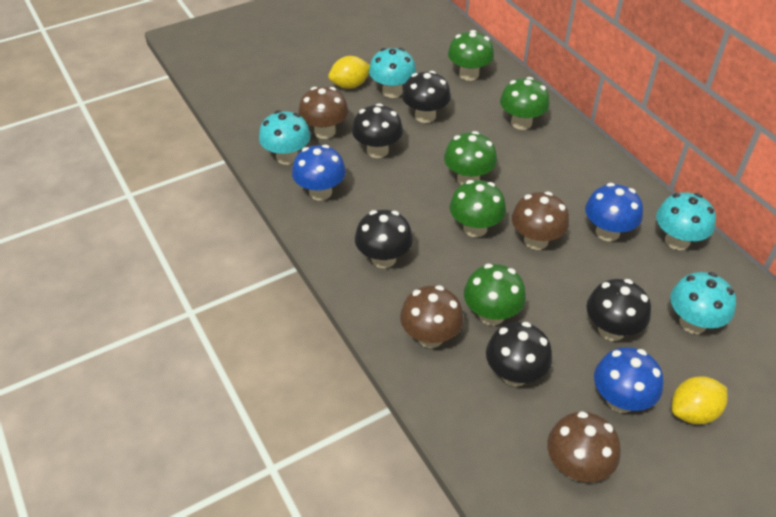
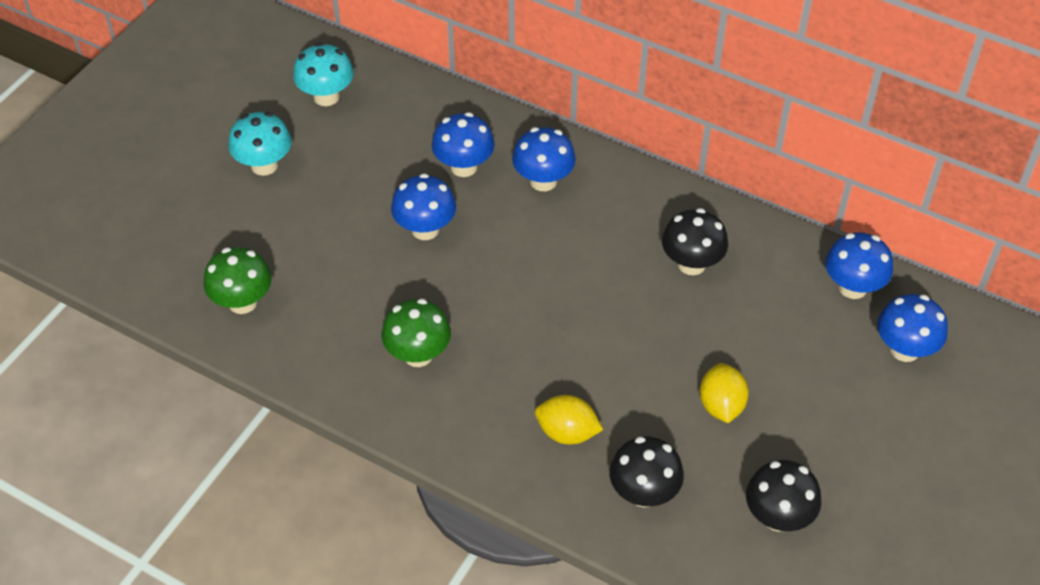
black mushroom: [352,103,403,158] [355,210,413,268] [402,71,451,123] [486,322,552,387] [587,279,651,341] = 5 -> [610,436,684,508] [662,208,728,275] [746,460,822,532] = 3
blue mushroom: [292,145,346,200] [585,183,643,241] [594,347,664,413] = 3 -> [391,173,456,240] [432,112,495,177] [512,127,576,191] [825,233,893,299] [877,294,948,362] = 5
brown mushroom: [298,87,348,139] [400,285,464,348] [512,192,569,250] [547,411,621,482] = 4 -> none = 0
green mushroom: [444,131,497,185] [448,30,494,81] [450,180,506,237] [464,264,526,326] [500,77,550,130] = 5 -> [203,247,272,314] [382,299,451,367] = 2
turquoise mushroom: [259,110,311,165] [369,48,416,98] [656,192,716,250] [670,272,736,334] = 4 -> [228,112,292,176] [293,43,354,106] = 2

